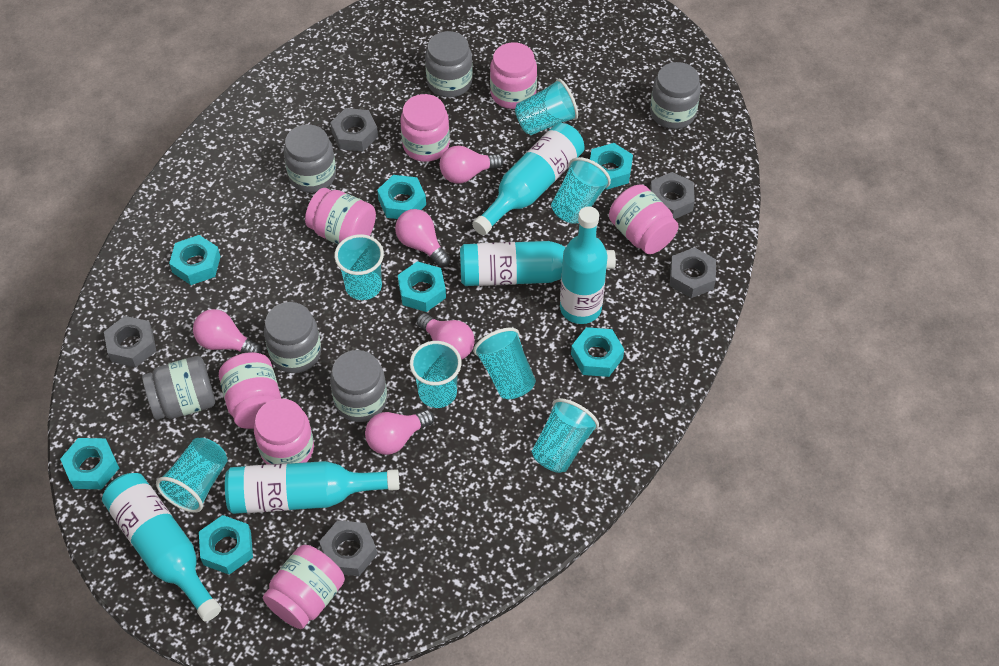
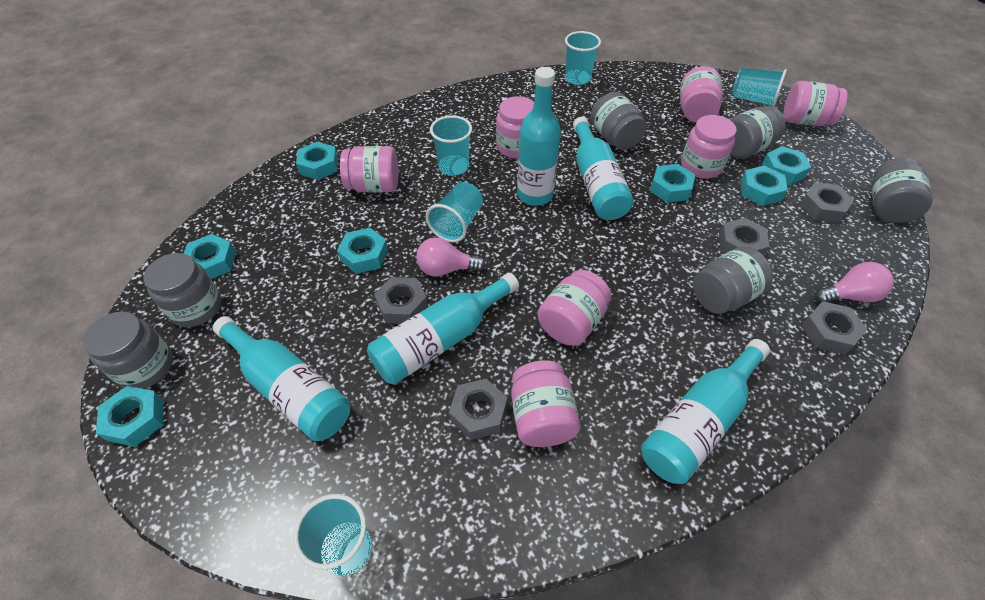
pink light bulb: [193,309,262,354] [365,410,434,455] [395,209,450,267] [417,313,475,360] [440,146,504,184] = 5 -> [416,237,486,277] [815,262,894,303] = 2
turquoise cup: [156,438,228,513] [334,234,384,300] [410,341,462,408] [473,328,536,399] [515,79,578,135] [532,398,599,473] [551,157,611,224] = 7 -> [293,494,372,576] [426,182,483,243] [430,115,472,176] [565,31,601,85] [732,68,787,107] = 5

